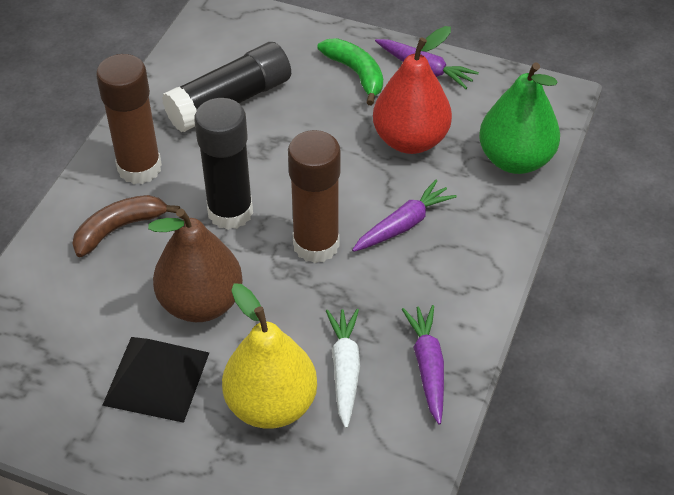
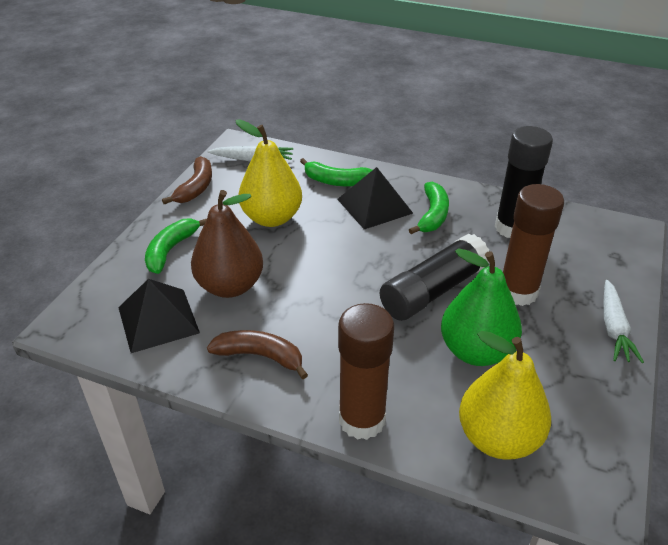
black pyramid: [102,337,209,423] = 1 -> [118,279,200,353] [337,167,413,229] = 2
brown banana: [72,195,180,257] = 1 -> [162,156,212,204] [207,330,308,379] = 2
green banana: [317,38,383,106] = 1 -> [145,218,207,274] [300,158,372,186] [409,182,449,234] = 3
purple carrot: [352,180,457,252] [375,39,479,89] [402,305,444,425] = 3 -> none = 0
red pear: [373,26,452,154] = 1 -> none = 0
white carrot: [326,309,360,428] = 1 -> [208,146,293,162] [604,280,644,363] = 2
yellow pear: [222,283,317,429] = 1 -> [235,119,302,227] [459,331,551,460] = 2

